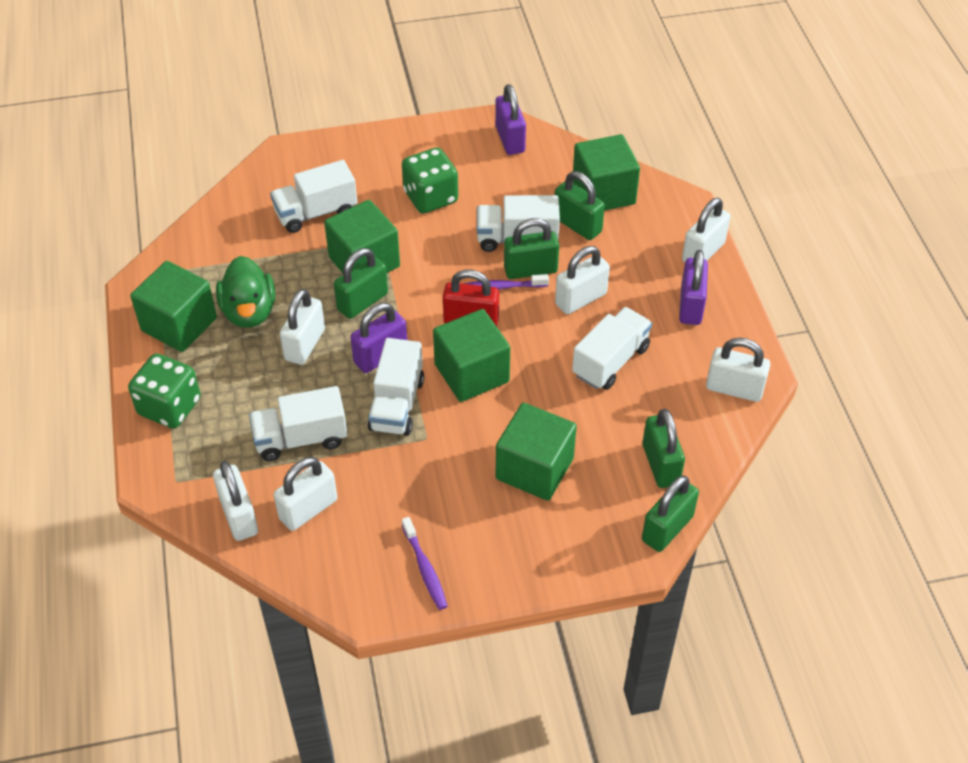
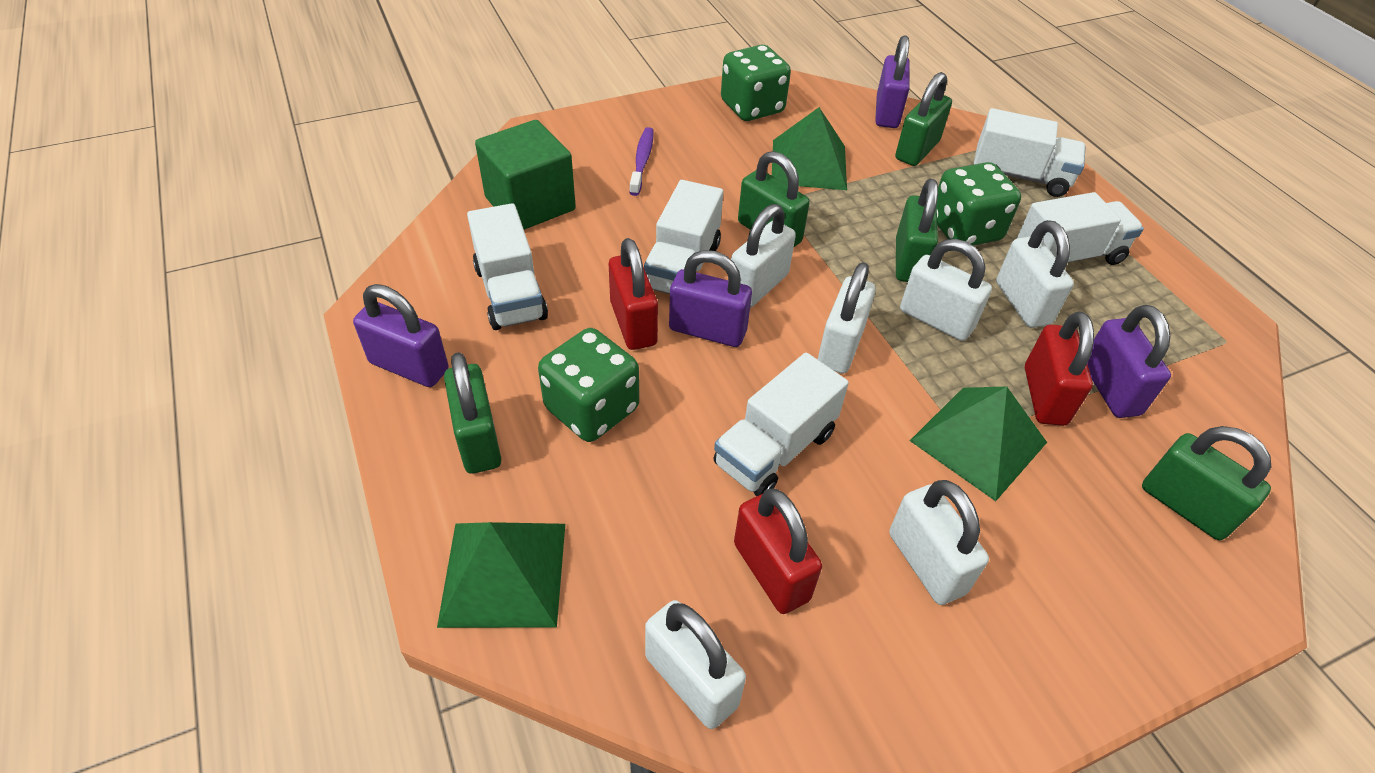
green cube: [130,261,217,352] [324,200,400,273] [433,309,510,402] [496,403,577,501] [573,134,640,211] = 5 -> [475,120,576,230] = 1
green dice: [128,353,201,428] [402,147,458,213] = 2 -> [538,328,639,442] [721,45,791,121] [937,162,1021,246] = 3
green duck: [216,256,275,328] = 1 -> none = 0
green pyramid: none = 0 -> [437,522,565,628] [772,107,847,190] [910,387,1047,501] = 3
purple padlock: [350,303,407,373] [495,84,526,155] [679,250,708,325] = 3 -> [353,284,448,387] [669,250,752,347] [875,36,910,128] [1087,305,1171,418] = 4
purple toothbrush: [402,517,447,610] [463,274,549,289] = 2 -> [629,127,653,196] = 1
red padlock: [443,269,499,326] = 1 -> [609,238,658,350] [734,488,822,614] [1025,312,1094,426] = 3

